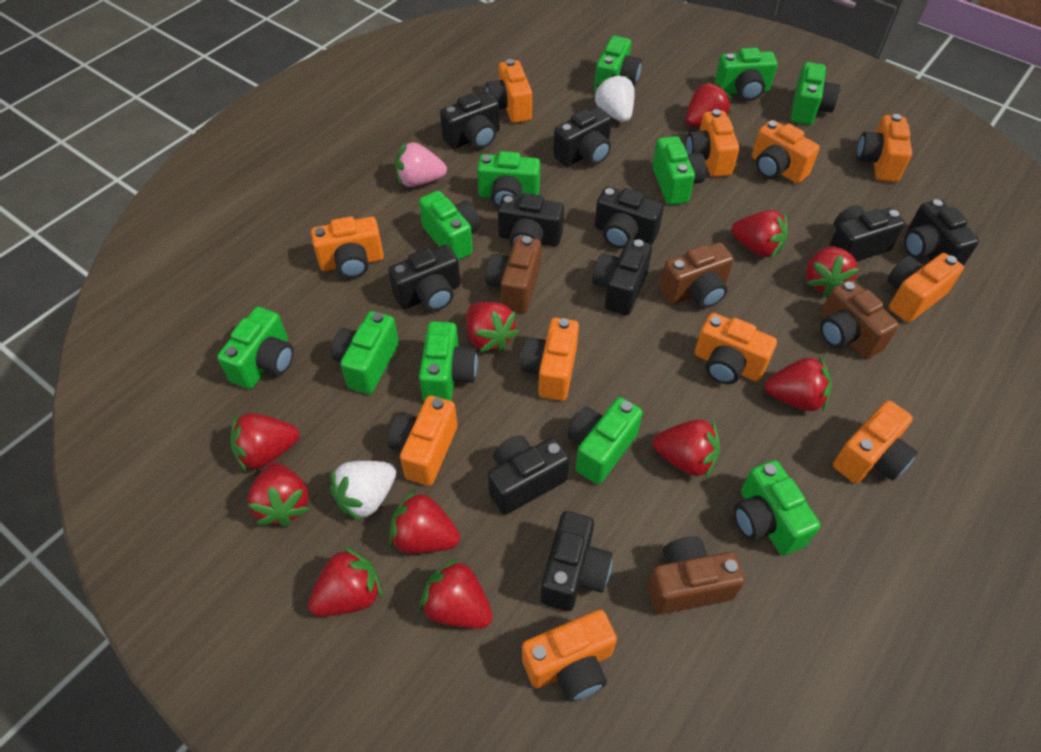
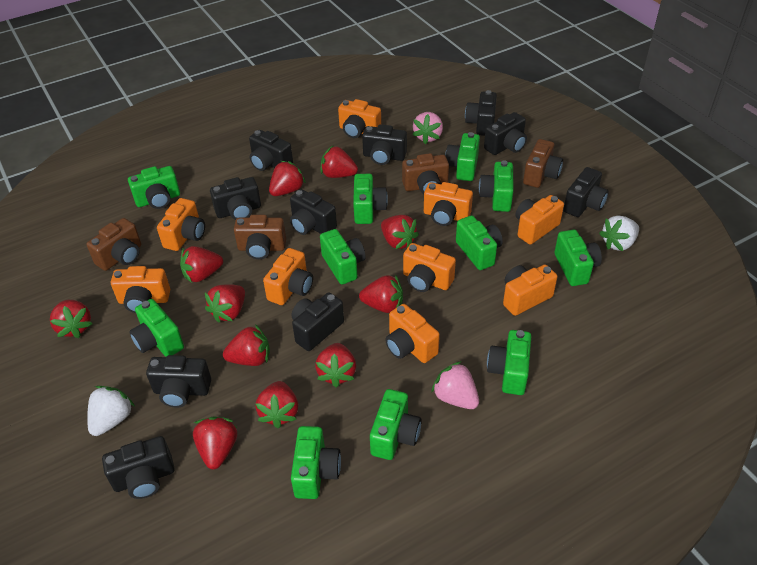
orange camera: [311,216,384,278] [388,396,457,486] [486,59,532,123] [521,318,579,401] [522,610,617,702] [686,109,739,177] [695,313,777,384] [752,120,820,183] [833,401,918,483] [856,114,912,182] [887,253,964,322] = 11 -> [111,266,170,313] [157,198,205,251] [263,248,313,305] [338,99,381,138] [385,304,440,363] [403,243,456,292] [424,182,473,226] [503,265,558,316] [515,195,564,245] = 9
pink strawberry: [395,142,447,187] = 1 -> [413,112,443,144] [431,361,479,409] = 2

